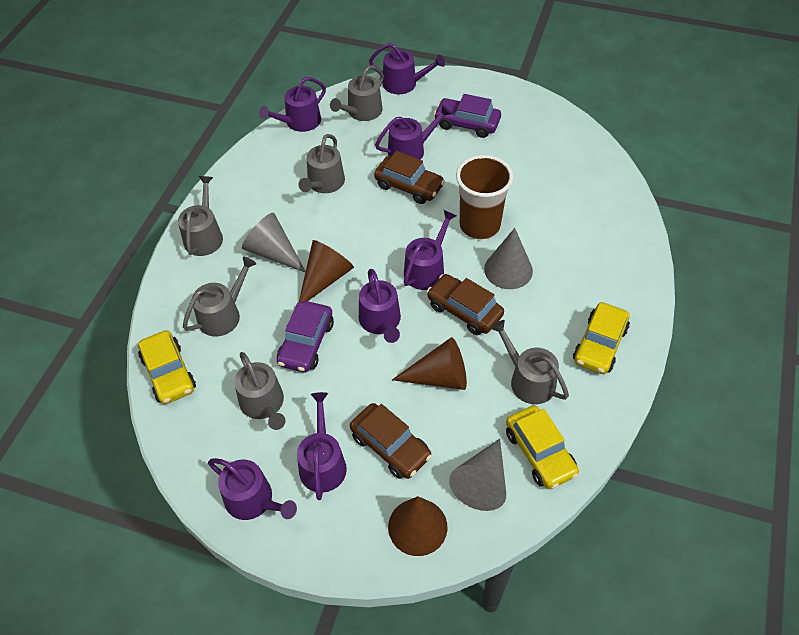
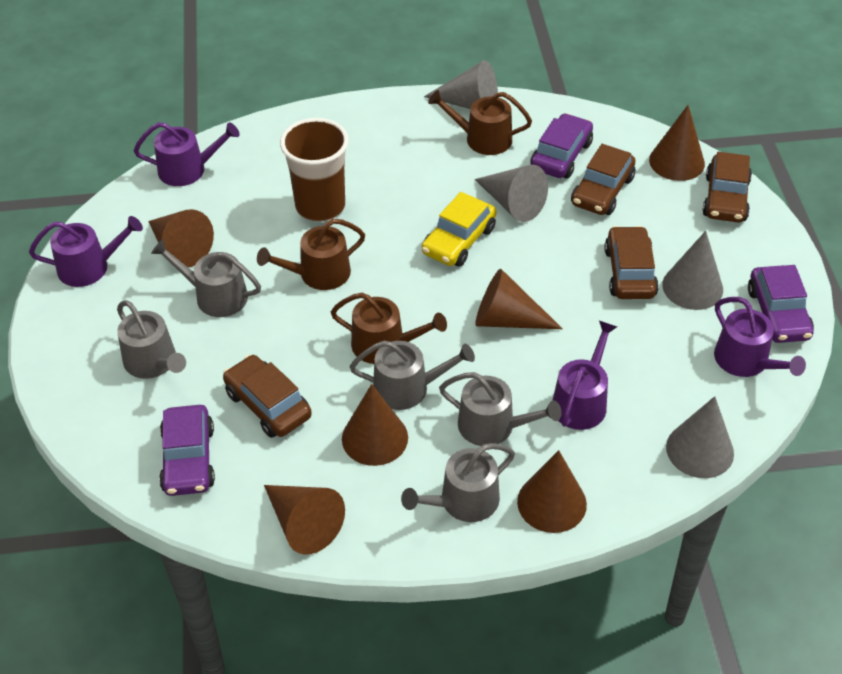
brown car: [350,403,432,479] [374,151,445,204] [427,274,504,335] = 3 -> [223,355,312,438] [571,144,636,215] [604,226,659,299] [702,152,752,222] = 4
brown cone: [299,240,354,303] [388,496,447,556] [392,337,467,390] = 3 -> [148,209,214,267] [264,485,345,555] [342,384,408,466] [475,269,563,329] [517,450,587,533] [649,105,705,181] = 6
brown watering can: none = 0 -> [257,219,365,290] [331,293,447,364] [428,90,532,155] = 3
grey cone: [242,213,306,272] [449,439,506,511] [484,228,533,289] = 3 -> [424,60,498,109] [475,165,548,222] [662,231,723,310] [666,396,734,478] = 4
grey watering can: [178,176,223,256] [183,256,257,337] [234,352,286,430] [299,134,345,193] [330,66,384,121] [490,320,569,404] = 6 -> [117,300,186,379] [151,239,261,317] [350,341,475,410] [401,443,515,522] [439,372,562,446] = 5
purple car: [277,301,334,372] [434,94,501,138] = 2 -> [159,405,215,496] [530,113,593,179] [748,265,814,343] = 3
purple watering can: [208,458,297,520] [259,77,326,132] [297,392,347,500] [359,269,401,343] [369,43,445,94] [375,105,452,160] [403,210,457,290] = 7 -> [29,216,143,287] [134,122,240,186] [552,321,617,430] [714,297,806,377] = 4
yellow car: [138,330,196,404] [506,405,579,489] [573,302,630,374] = 3 -> [422,192,496,267] = 1

